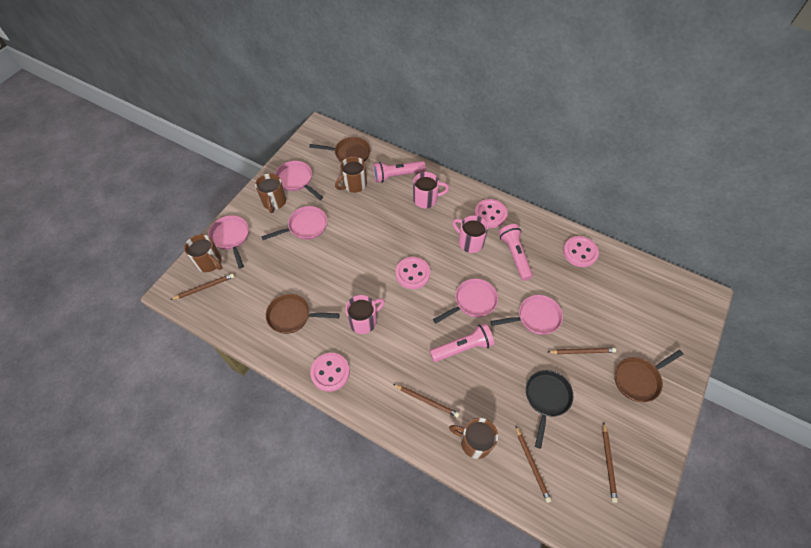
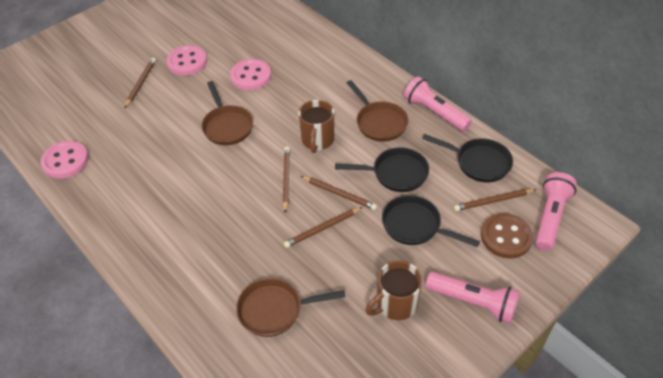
black pan: [526,370,573,449] = 1 -> [335,147,429,192] [382,195,480,247] [422,134,513,182] = 3
brown button: none = 0 -> [481,213,533,259] = 1
brown mug: [184,234,223,272] [255,173,286,213] [335,156,367,193] [449,418,498,459] = 4 -> [298,100,335,153] [365,260,422,320] = 2
pink button: [310,353,350,392] [395,257,430,289] [474,199,508,228] [563,236,599,267] = 4 -> [41,141,89,178] [167,45,207,75] [230,59,271,90] = 3
pink mug: [345,295,385,334] [413,172,449,208] [452,215,488,253] = 3 -> none = 0
pink pan: [208,215,249,269] [261,206,327,240] [275,161,323,200] [433,279,498,323] [490,295,563,335] = 5 -> none = 0

